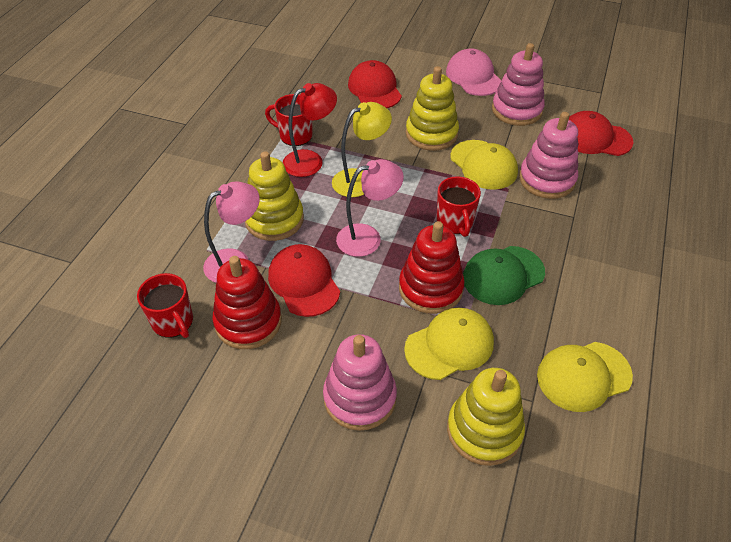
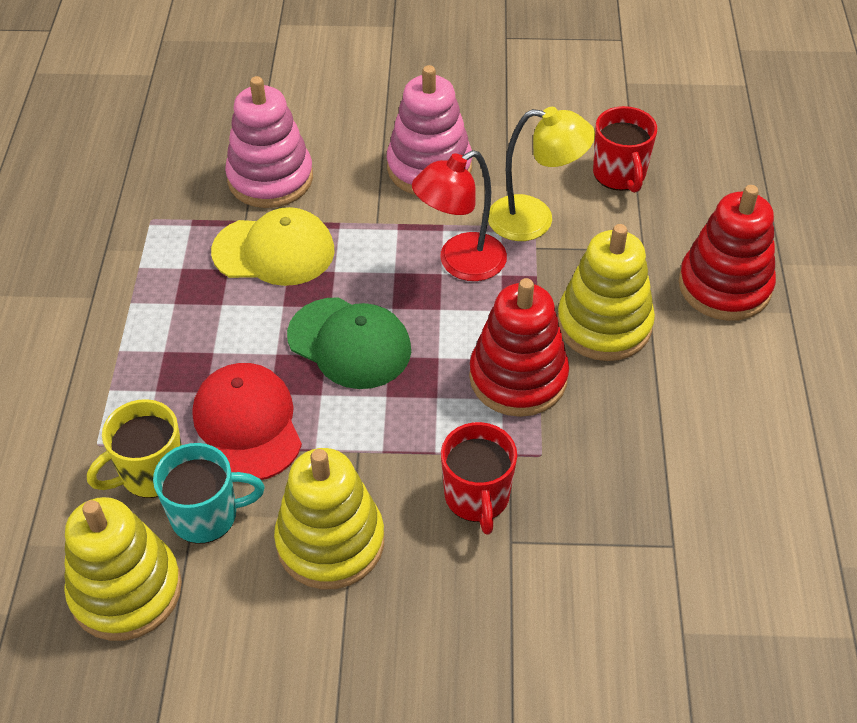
pink cap: [446,49,502,96] = 1 -> none = 0
pink lamp: [203,182,260,283] [336,159,404,257] = 2 -> none = 0
pink stacking toy: [323,334,397,431] [492,43,545,126] [519,112,578,199] = 3 -> [225,76,313,208] [387,65,472,195] = 2
red cap: [268,244,340,317] [348,60,402,108] [569,111,634,156] = 3 -> [192,363,302,480] = 1
red mug: [137,273,193,338] [265,94,313,146] [437,176,481,237] = 3 -> [441,422,517,535] [593,106,657,193] = 2
turquoise mug: none = 0 -> [153,443,265,544] = 1
yellow cap: [404,308,494,380] [450,140,518,190] [537,342,633,412] = 3 -> [211,207,335,286] = 1
yellow mug: none = 0 -> [87,399,182,498] = 1

